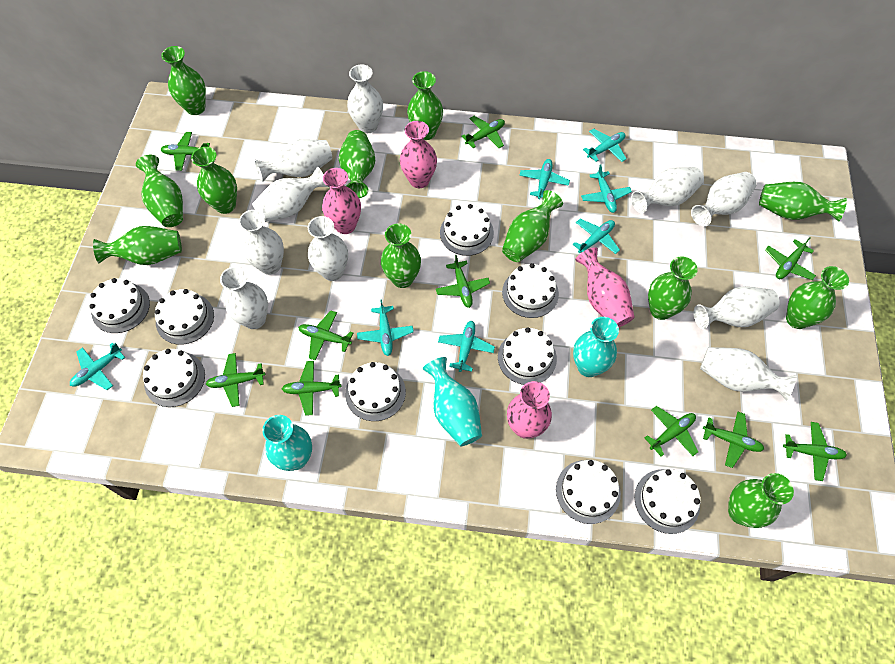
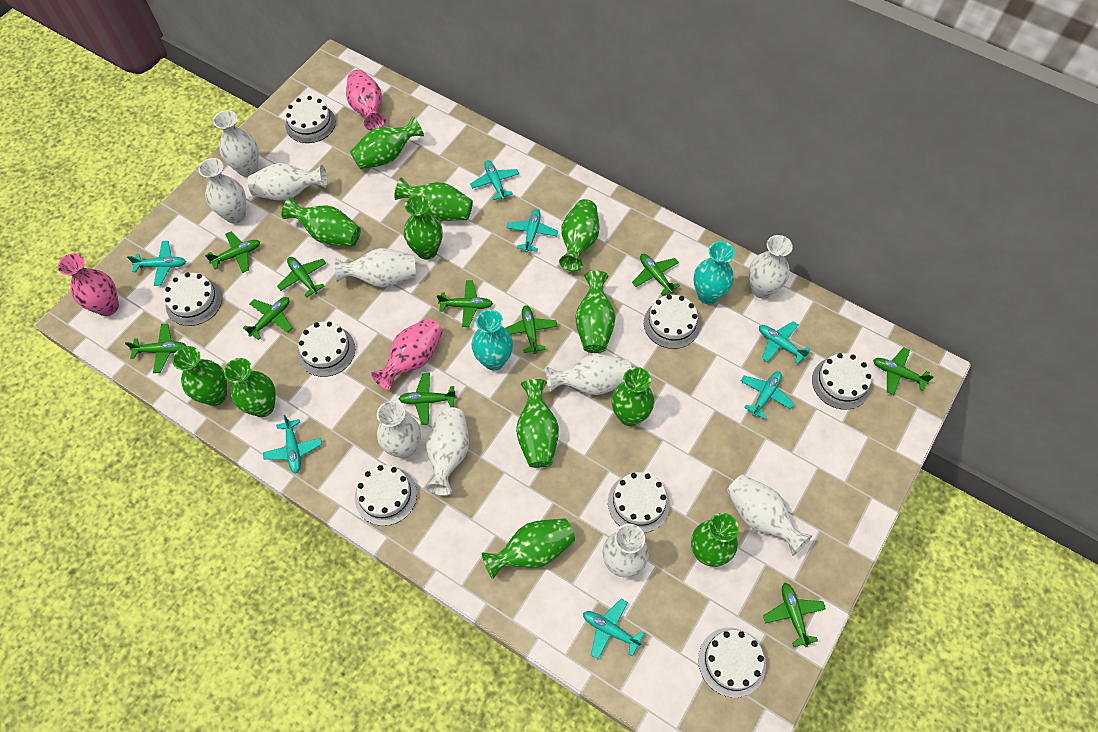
pink vase: [322,168,361,234] [400,121,437,188] [507,381,552,439] [575,247,634,328] = 4 -> [58,253,119,316] [346,69,386,131] [371,318,443,391] = 3
turquoise vase: [262,415,312,471] [423,357,482,446] [573,317,619,377] = 3 -> [471,309,513,370] [694,241,735,304] = 2
white cake: [89,278,150,333] [143,349,205,407] [155,289,214,345] [345,362,406,421] [440,204,494,256] [498,327,557,385] [502,263,559,318] [556,460,621,524] [635,469,700,534] = 9 -> [164,272,222,326] [285,96,336,143] [298,322,355,377] [355,465,417,526] [608,472,670,533] [644,295,700,349] [698,628,766,698] [812,353,871,410] = 8

